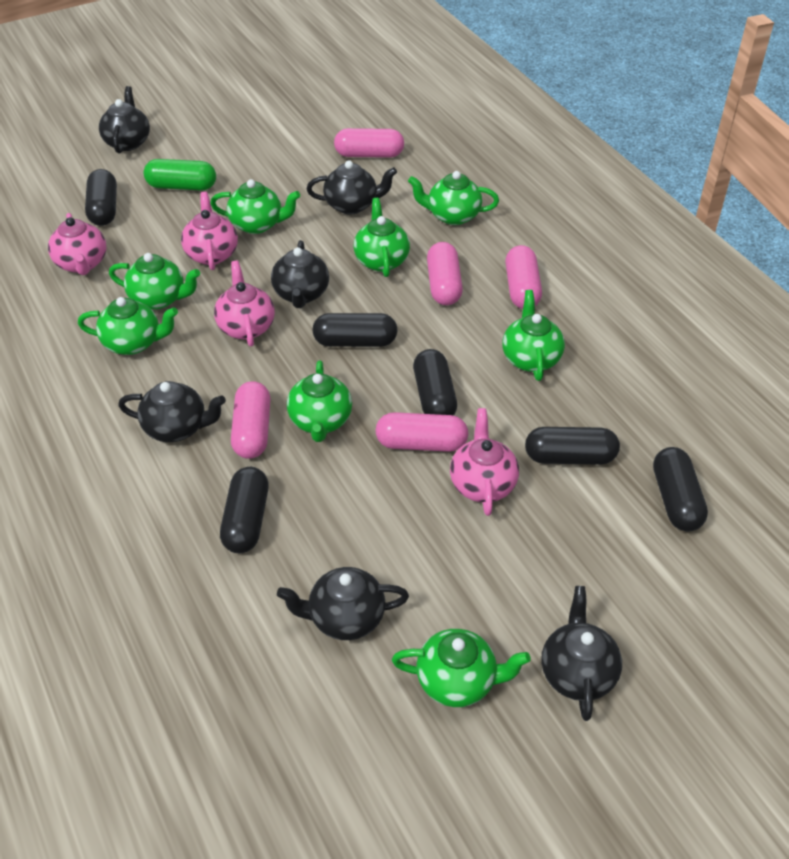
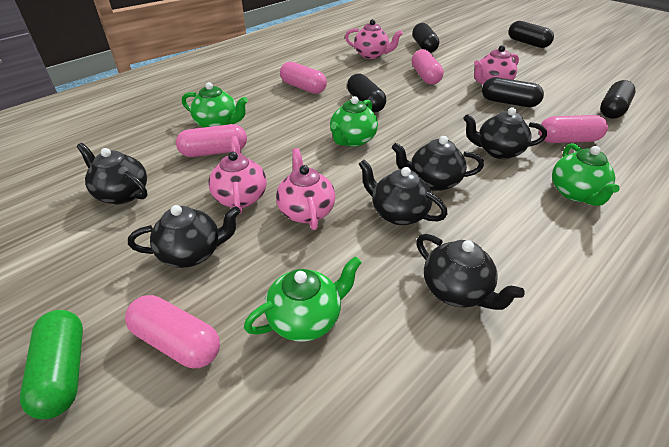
black capsule: [85,169,117,226] [220,467,269,553] [312,313,397,347] [413,349,457,416] [525,427,620,465] [653,447,708,531] = 6 -> [347,73,386,112] [412,23,439,53] [482,77,544,107] [508,21,554,48] [600,80,636,119] = 5
green teapot: [78,297,178,355] [109,253,200,310] [210,179,300,234] [287,361,352,442] [354,198,410,277] [392,629,531,707] [408,171,499,225] [502,290,565,381] = 8 -> [182,82,248,128] [244,256,362,342] [330,96,378,147] [552,143,620,206] = 4

